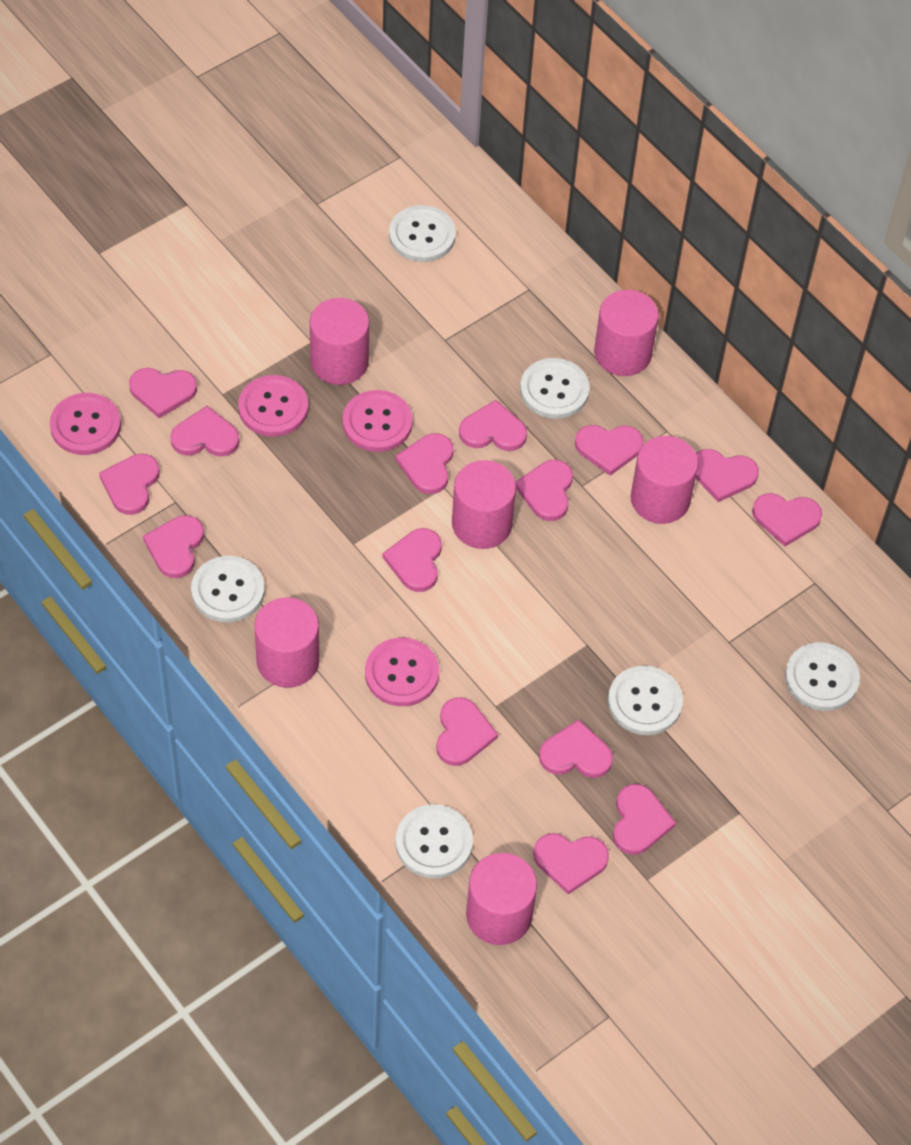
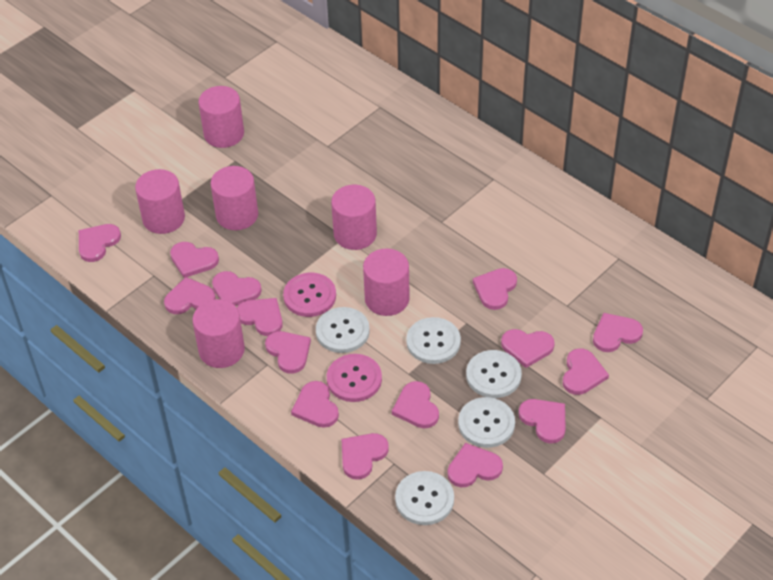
pink button: [50,393,121,455] [238,375,308,437] [343,390,413,452] [365,638,439,706] = 4 -> [283,273,336,317] [327,354,382,402] = 2
white button: [191,556,265,622] [389,205,456,262] [395,804,473,878] [520,358,590,419] [608,666,683,735] [785,642,860,711] = 6 -> [316,307,370,353] [395,471,454,525] [406,317,461,364] [458,397,515,448] [466,350,522,398] = 5

